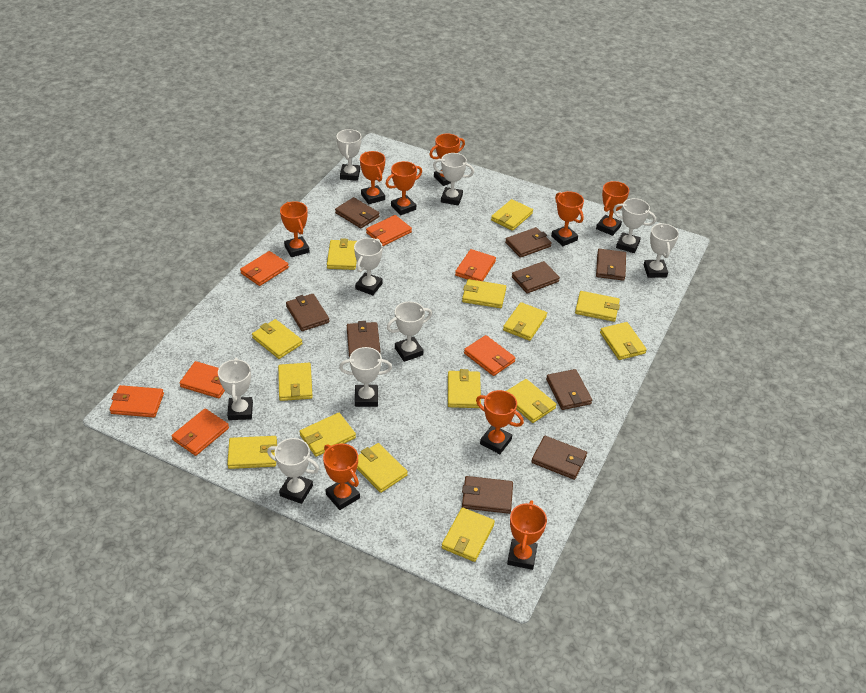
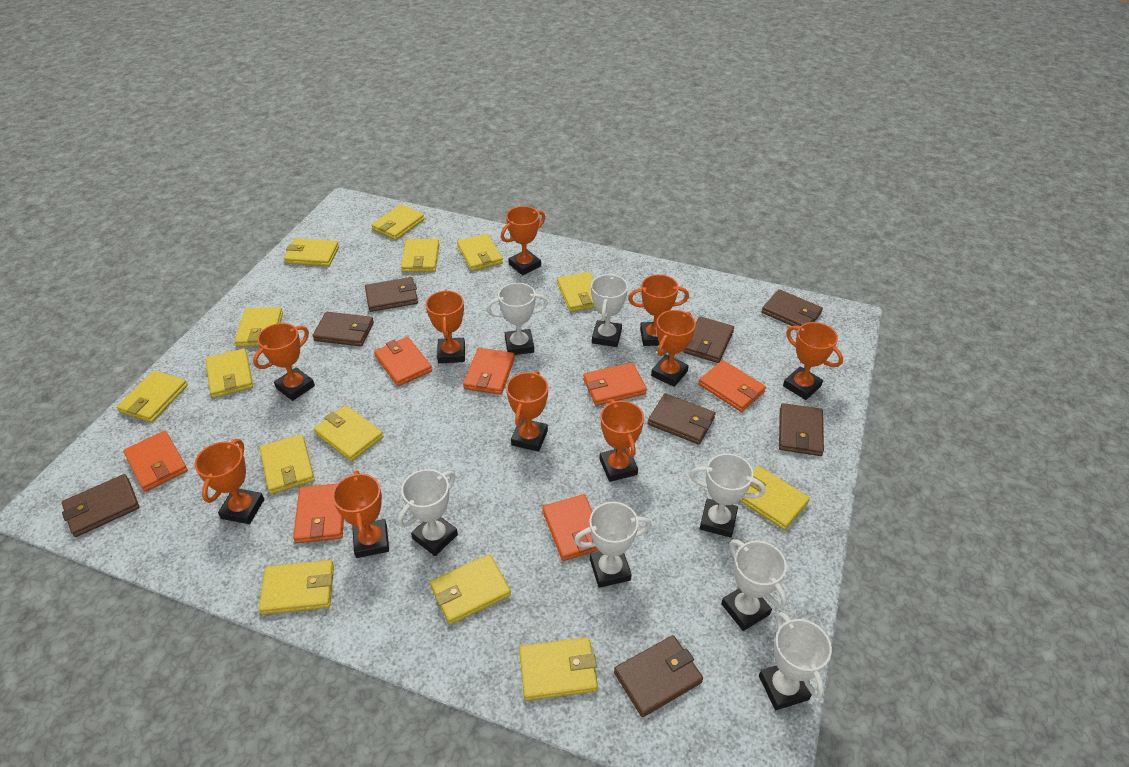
brown wallet: [286,294,329,331] [335,197,380,228] [347,321,380,357] [462,476,513,514] [505,227,552,258] [512,261,560,293] [531,436,587,480] [546,369,592,410] [596,249,626,281] = 9 -> [62,474,140,537] [313,312,374,347] [365,277,418,312] [614,635,703,717] [648,393,715,445] [683,316,734,363] [762,289,823,326] [779,403,824,456] = 8
orange trophy: [280,201,310,257] [323,443,360,510] [360,151,385,204] [386,161,422,215] [429,133,465,186] [476,390,524,454] [507,500,547,570] [551,191,584,246] [596,181,629,236] = 9 -> [195,439,264,524] [253,323,315,401] [332,470,389,558] [426,290,465,363] [501,206,545,276] [506,371,548,452] [600,399,644,482] [628,274,689,346] [651,310,696,387] [783,322,843,400] = 10
white trophy: [218,358,253,420] [267,438,319,504] [336,129,361,181] [339,347,392,407] [354,238,383,295] [387,301,432,362] [433,153,474,206] [613,198,656,253] [644,223,679,278] = 9 -> [398,469,458,556] [487,283,548,355] [574,502,651,588] [591,274,628,347] [690,453,766,538] [721,539,787,631] [759,612,832,710] = 7

